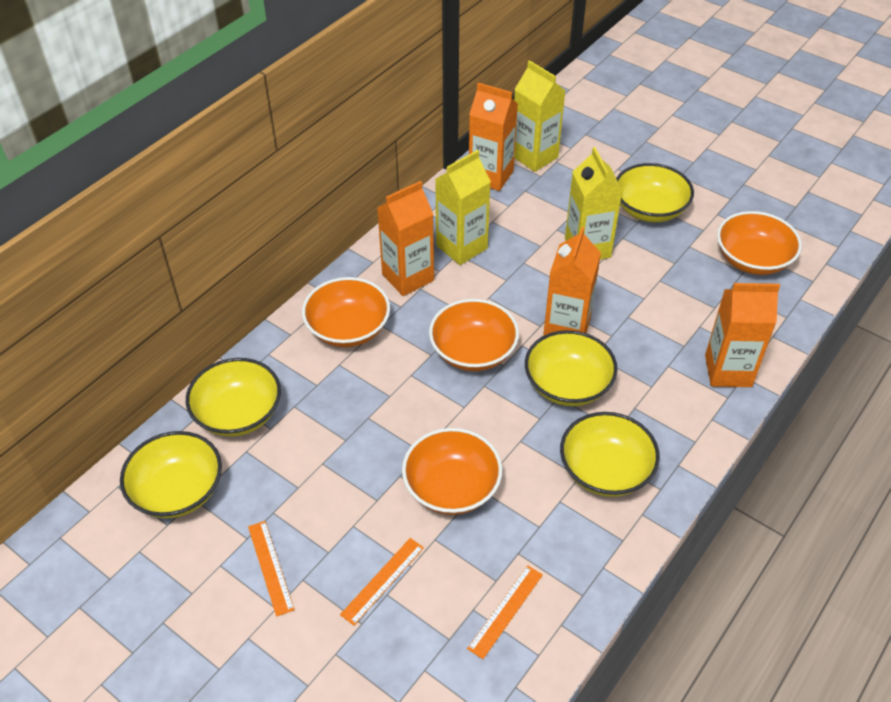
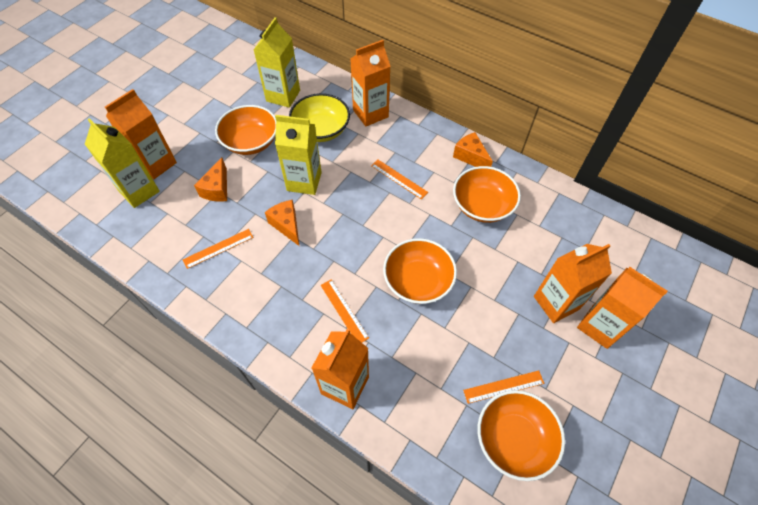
orange carton: [377,181,434,296] [469,83,518,191] [543,227,601,336] [705,283,780,387] = 4 -> [105,89,177,179] [312,329,369,409] [350,40,391,126] [534,244,612,323] [577,267,668,349] = 5
orange cheese: none = 0 -> [194,157,227,202] [265,200,299,246] [453,132,493,167] = 3
orange ruler: [248,521,294,617] [340,538,424,626] [467,565,543,659] = 3 -> [183,229,254,269] [321,279,369,342] [371,159,428,199] [463,370,544,404] = 4
yellow bowl: [120,431,222,518] [186,358,281,436] [525,330,618,406] [560,412,660,497] [616,163,694,222] = 5 -> [289,93,350,142] = 1

